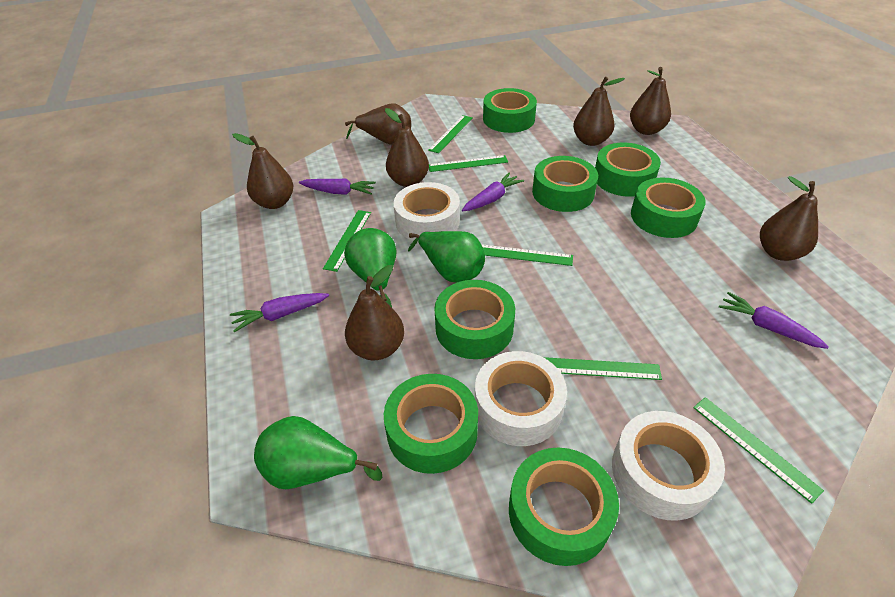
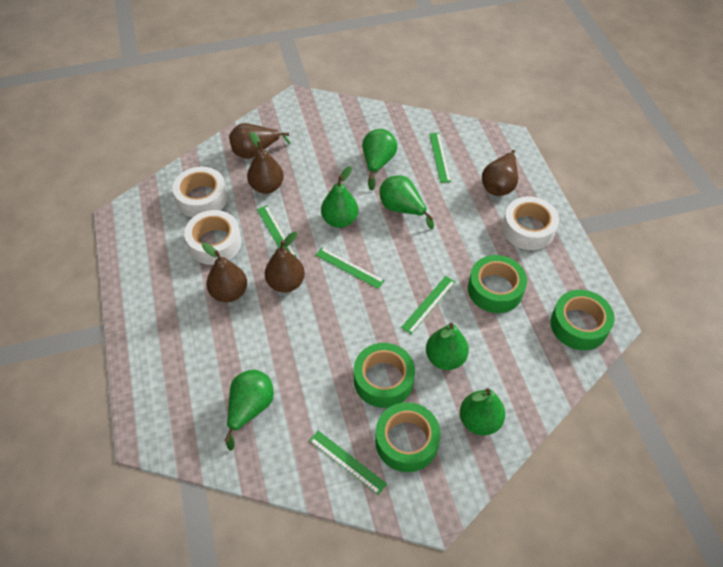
brown pear: [232,133,293,209] [345,103,411,145] [345,265,404,360] [385,108,429,187] [573,77,625,146] [630,67,671,135] [760,176,818,261] = 7 -> [202,243,247,302] [229,123,290,159] [247,132,284,194] [265,232,305,293] [482,150,518,196] = 5
green pear: [254,416,382,489] [344,228,396,307] [408,231,485,283] = 3 -> [224,370,274,451] [321,166,358,228] [362,129,397,191] [380,175,434,229] [426,323,469,370] [460,388,505,436] = 6
green ruler: [323,210,371,272] [428,115,473,153] [429,155,508,172] [481,244,573,266] [543,357,662,380] [693,397,824,504] = 6 -> [257,205,297,257] [309,430,387,495] [316,247,385,289] [401,276,455,334] [429,133,451,183] = 5
green tape: [384,374,478,474] [434,280,515,359] [483,88,537,133] [509,448,619,566] [532,156,598,212] [595,143,661,197] [631,178,706,238] = 7 -> [354,343,415,408] [375,402,441,472] [468,255,527,313] [551,290,614,350] = 4
purple carrot: [230,293,329,333] [299,179,376,195] [462,172,524,211] [719,292,829,349] = 4 -> none = 0

